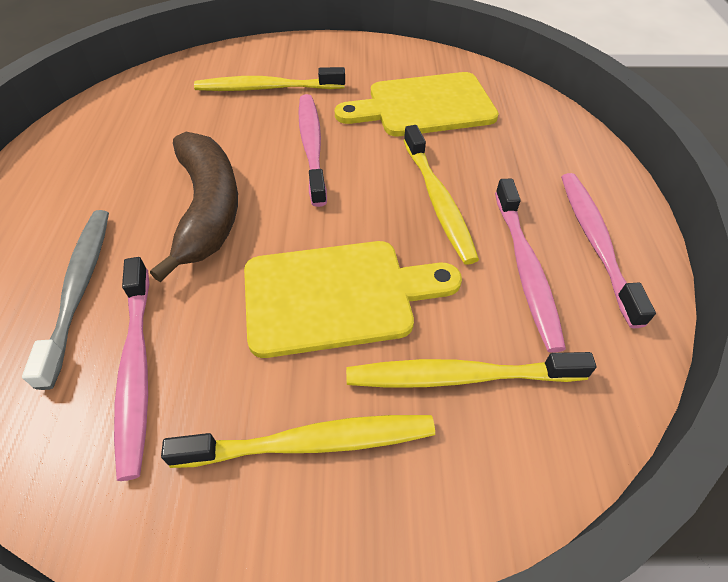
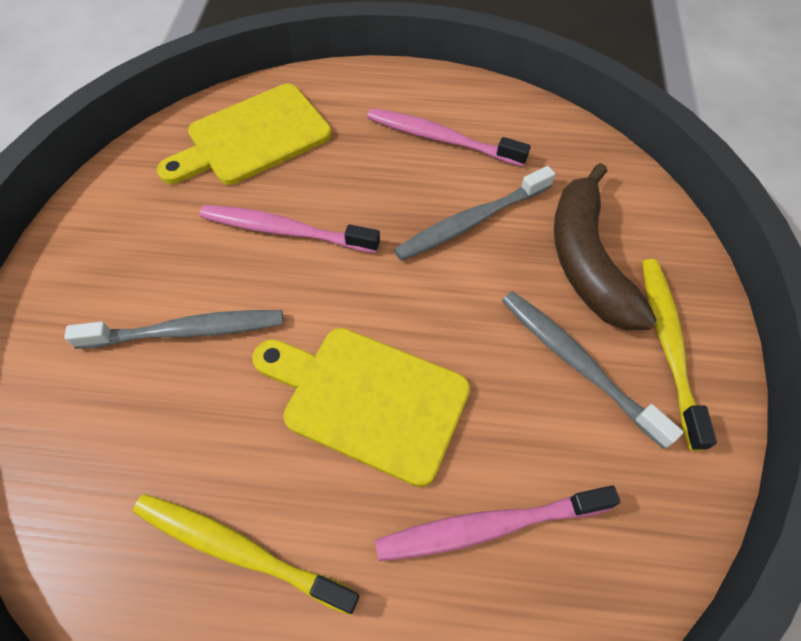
grey toothbrush: [22,210,109,390] = 1 -> [64,310,283,349] [394,166,555,261] [502,291,683,449] = 3
pink toothbrush: [114,257,149,481] [298,94,327,207] [495,178,566,353] [561,173,656,328] = 4 -> [200,205,380,253] [367,108,531,167] [375,485,620,561] = 3
yellow toothbrush: [161,415,435,468] [194,67,345,91] [346,352,596,387] [403,125,479,265] = 4 -> [133,494,360,615] [642,259,717,451] = 2

